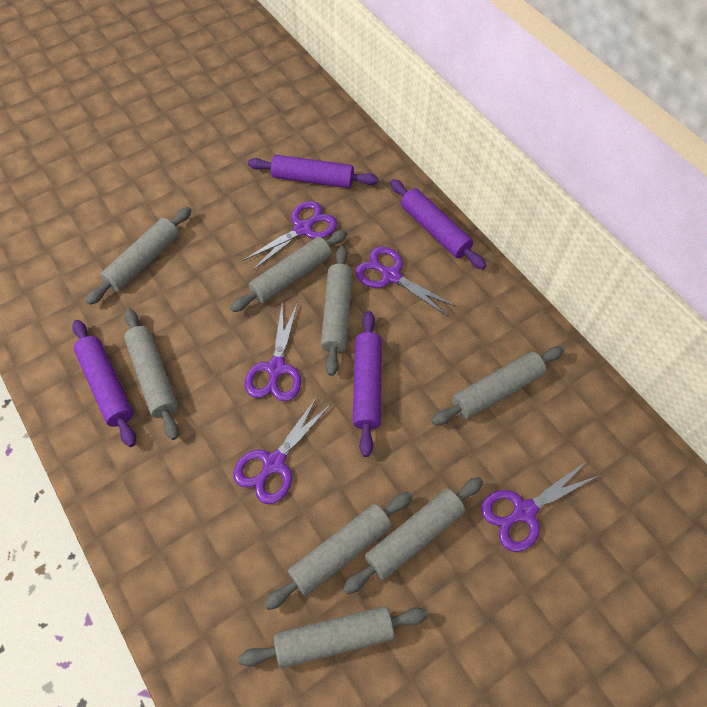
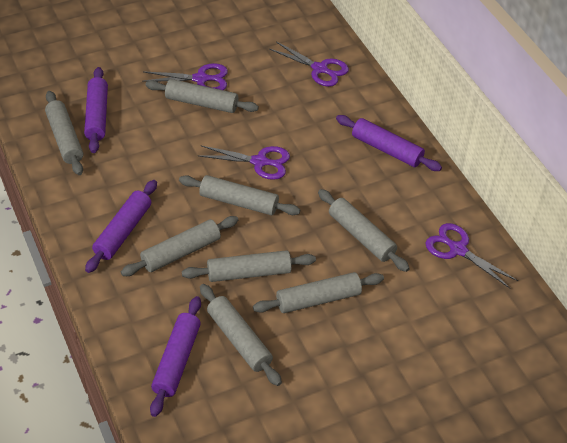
purple scissors: [233,395,332,504] [243,201,337,271] [245,302,301,401] [355,246,457,317] [481,461,600,552] = 5 -> [142,63,228,90] [197,146,290,180] [270,42,349,87] [425,223,518,288] = 4

